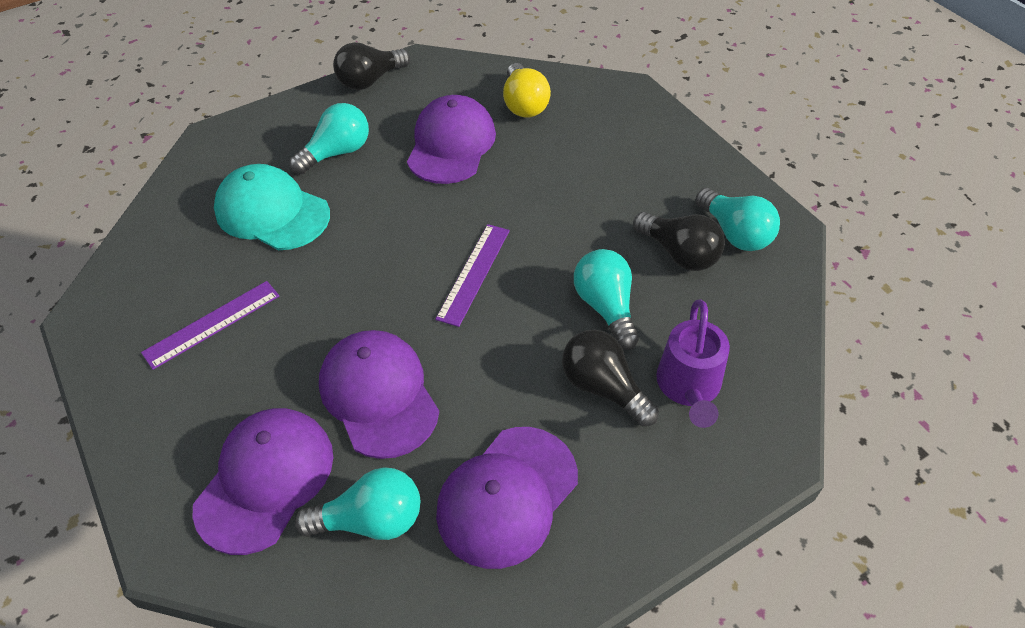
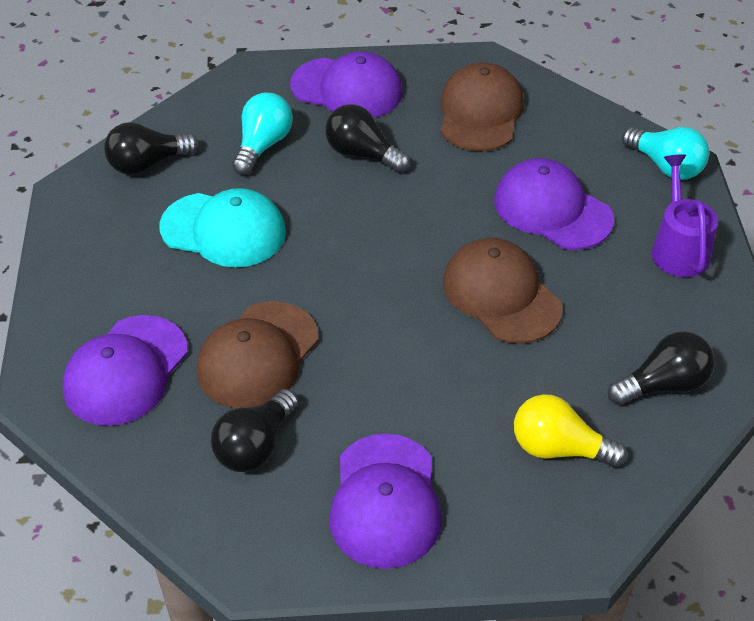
black light bulb: [333,42,410,90] [562,330,659,426] [633,212,725,271] = 3 -> [104,122,199,175] [211,389,298,472] [325,104,410,173] [608,331,715,405] = 4
brown cap: none = 0 -> [197,301,319,408] [440,63,524,151] [443,238,563,344] = 3
purple ruler: [141,281,279,370] [435,224,510,327] = 2 -> none = 0
turquoise light bulb: [289,103,369,174] [295,467,420,540] [574,249,639,350] [695,188,780,251] = 4 -> [232,93,293,175] [622,127,709,180] = 2

